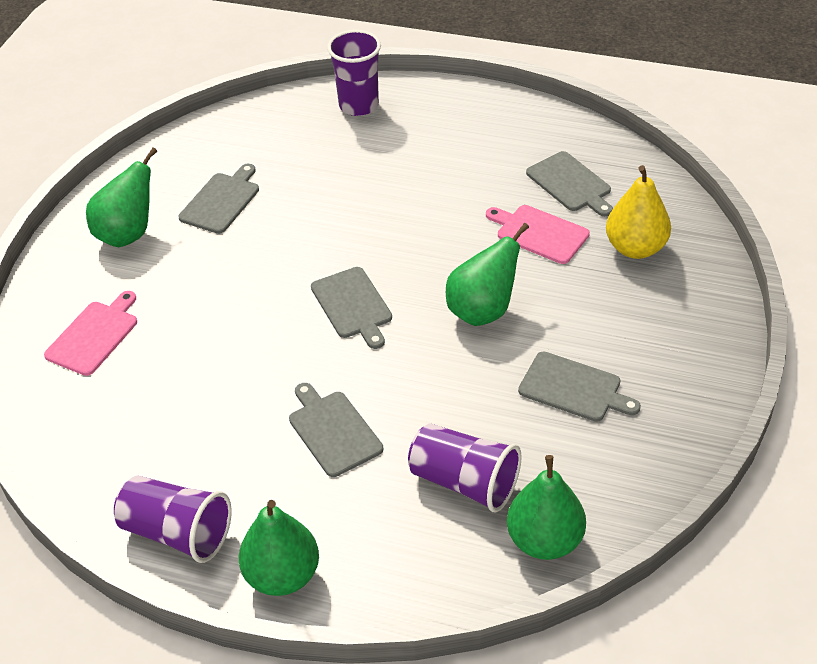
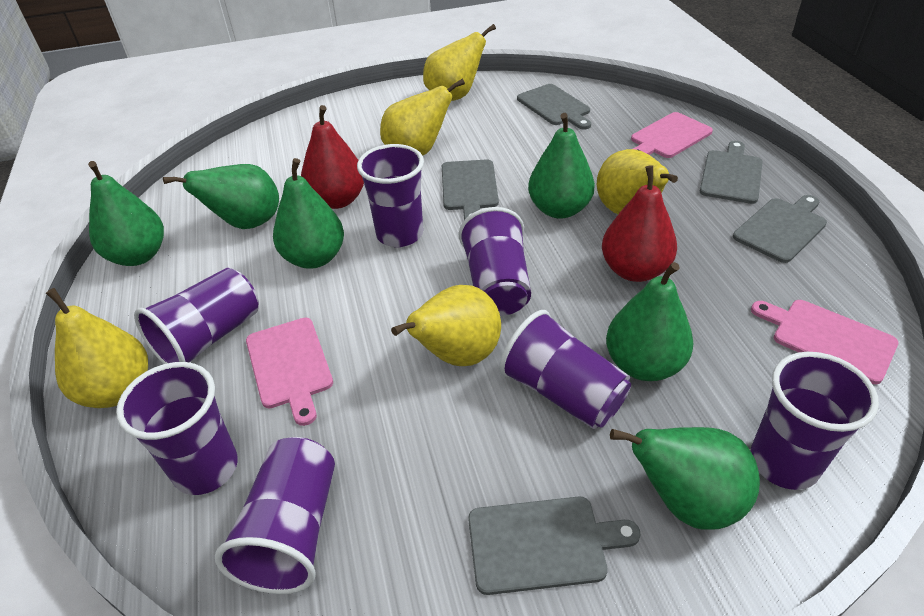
green pear: [86,148,157,247] [239,500,319,596] [446,223,529,326] [507,455,586,560] = 4 -> [88,161,164,266] [163,164,279,229] [273,158,344,269] [528,113,595,219] [606,262,693,381] [610,427,760,530] = 6
pink cutting board: [44,291,137,376] [486,205,590,264] = 2 -> [246,318,333,426] [631,112,713,158] [751,300,898,384] = 3
purple cup: [114,476,232,563] [327,30,381,116] [408,423,522,512] = 3 -> [116,362,238,495] [134,268,259,364] [215,437,335,594] [357,144,424,247] [459,207,531,316] [499,310,631,429] [751,352,879,490] = 7
red pear: none = 0 -> [301,105,364,209] [602,165,677,282] = 2
yellow pear: [606,165,671,259] = 1 -> [46,288,148,408] [380,78,465,156] [391,285,501,366] [423,24,496,101] [597,149,678,214] = 5

